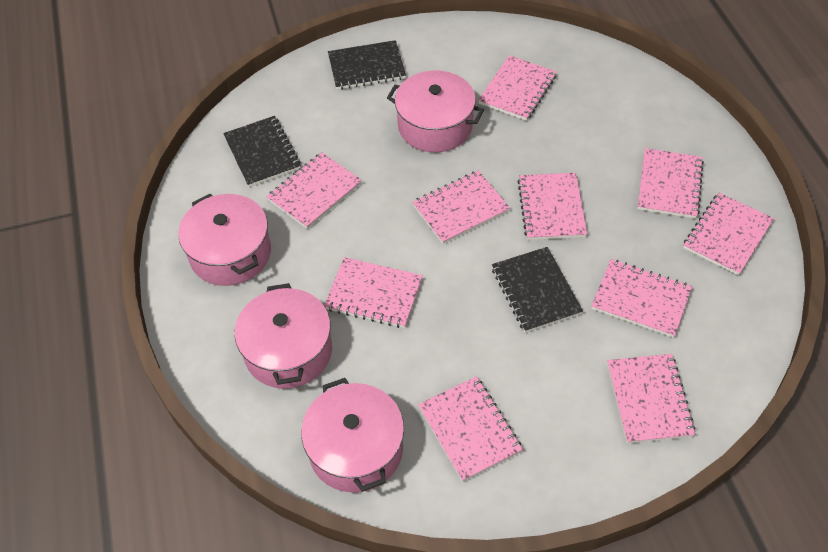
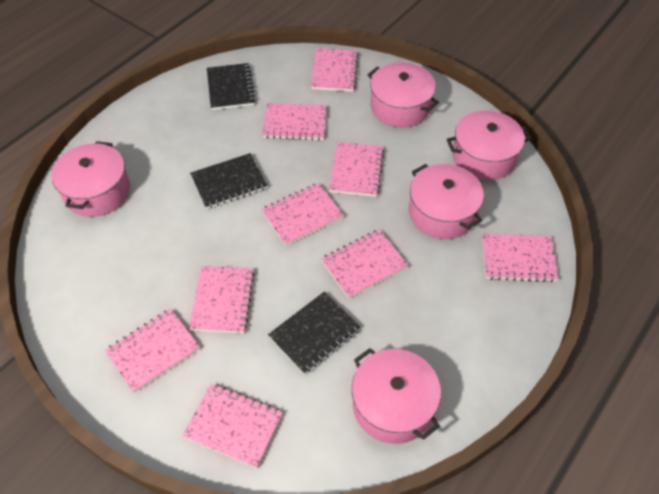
pink notebook: [267,152,362,229] [324,257,423,328] [412,170,510,244] [418,376,523,482] [478,55,557,121] [517,173,587,240] [591,259,692,338] [607,354,696,444] [637,148,704,219] [683,193,774,275] = 10 -> [105,309,200,393] [183,384,283,468] [189,266,255,333] [261,183,344,246] [262,103,326,141] [311,48,358,92] [321,229,408,299] [329,142,384,197] [482,234,558,282] = 9
pink pot: [178,194,271,286] [235,283,332,389] [301,378,404,493] [387,70,484,152] = 4 -> [51,141,130,217] [352,348,441,444] [368,62,439,128] [409,164,484,239] [447,110,531,180] = 5

